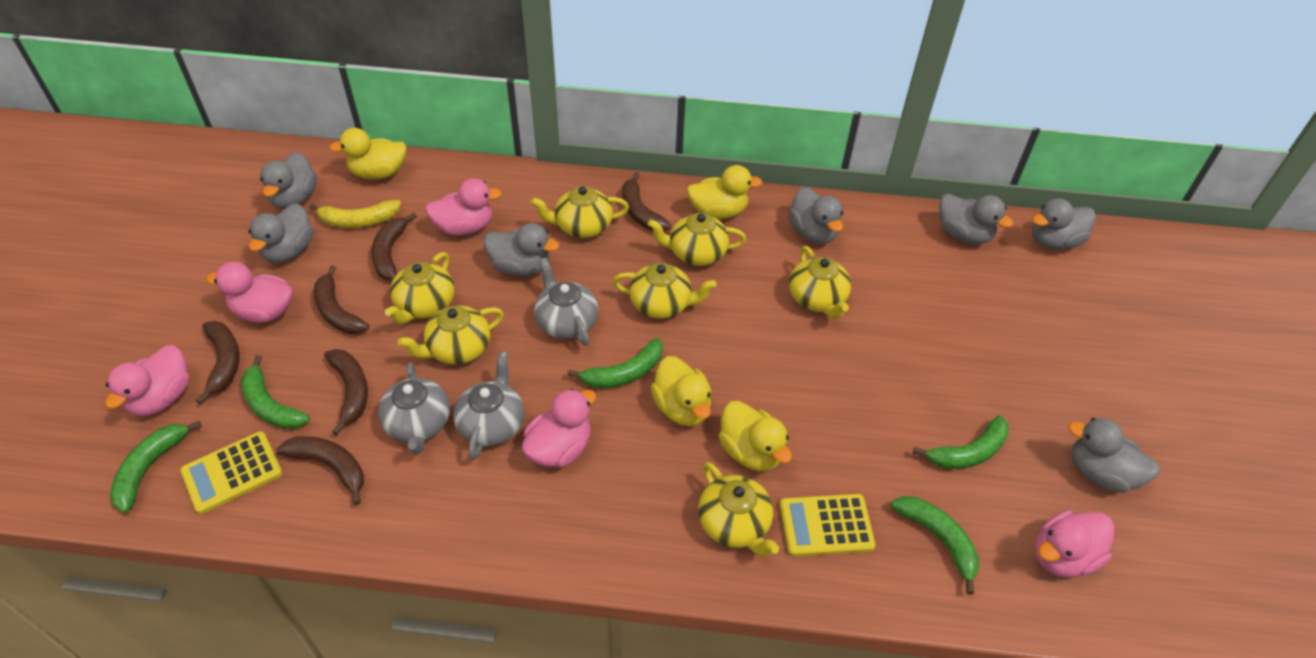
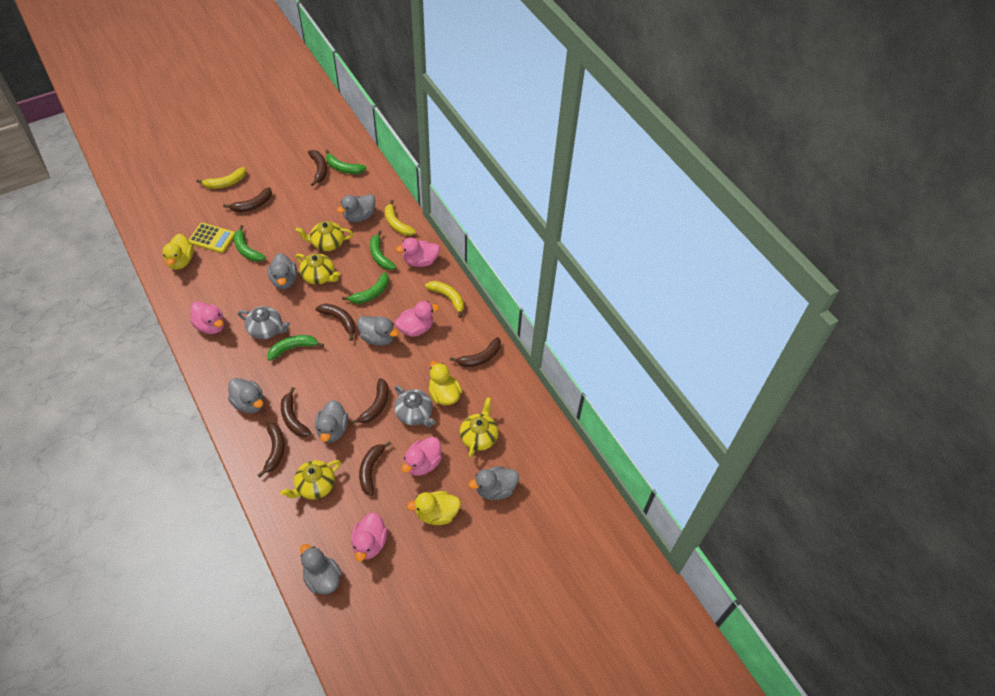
brown banana: [196,321,240,405] [276,436,364,505] [314,265,369,334] [324,349,368,435] [371,212,417,280] [622,172,672,231] = 6 -> [223,187,272,212] [258,422,285,477] [281,387,312,437] [308,150,327,186] [315,303,356,341] [350,378,389,424] [359,441,391,496] [450,337,501,367] = 8
grey teapot: [378,362,450,454] [453,351,524,460] [534,258,598,346] = 3 -> [238,306,290,339] [394,385,435,427] = 2
yellow banana: [309,200,401,228] = 1 -> [197,167,246,189] [385,200,416,236] [425,281,464,318] = 3
yellow calculator: [180,431,283,514] [779,494,876,557] = 2 -> [188,223,235,253] = 1
yellow duck: [329,128,407,180] [651,356,712,426] [687,165,762,219] [719,401,792,471] = 4 -> [163,234,194,270] [407,491,461,525] [429,361,462,405] = 3
yellow teapot: [385,252,455,324] [398,306,504,365] [531,186,629,238] [613,263,716,319] [647,213,746,266] [698,462,779,557] [789,246,851,319] = 7 -> [280,460,341,500] [295,253,340,285] [296,221,353,251] [460,397,498,458] = 4

